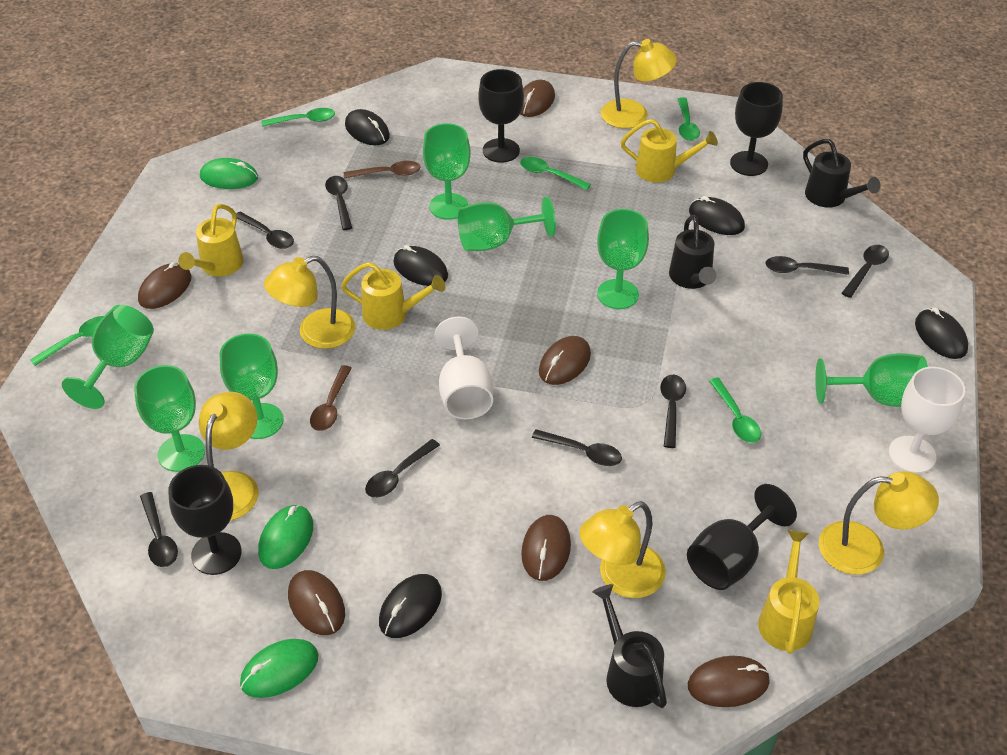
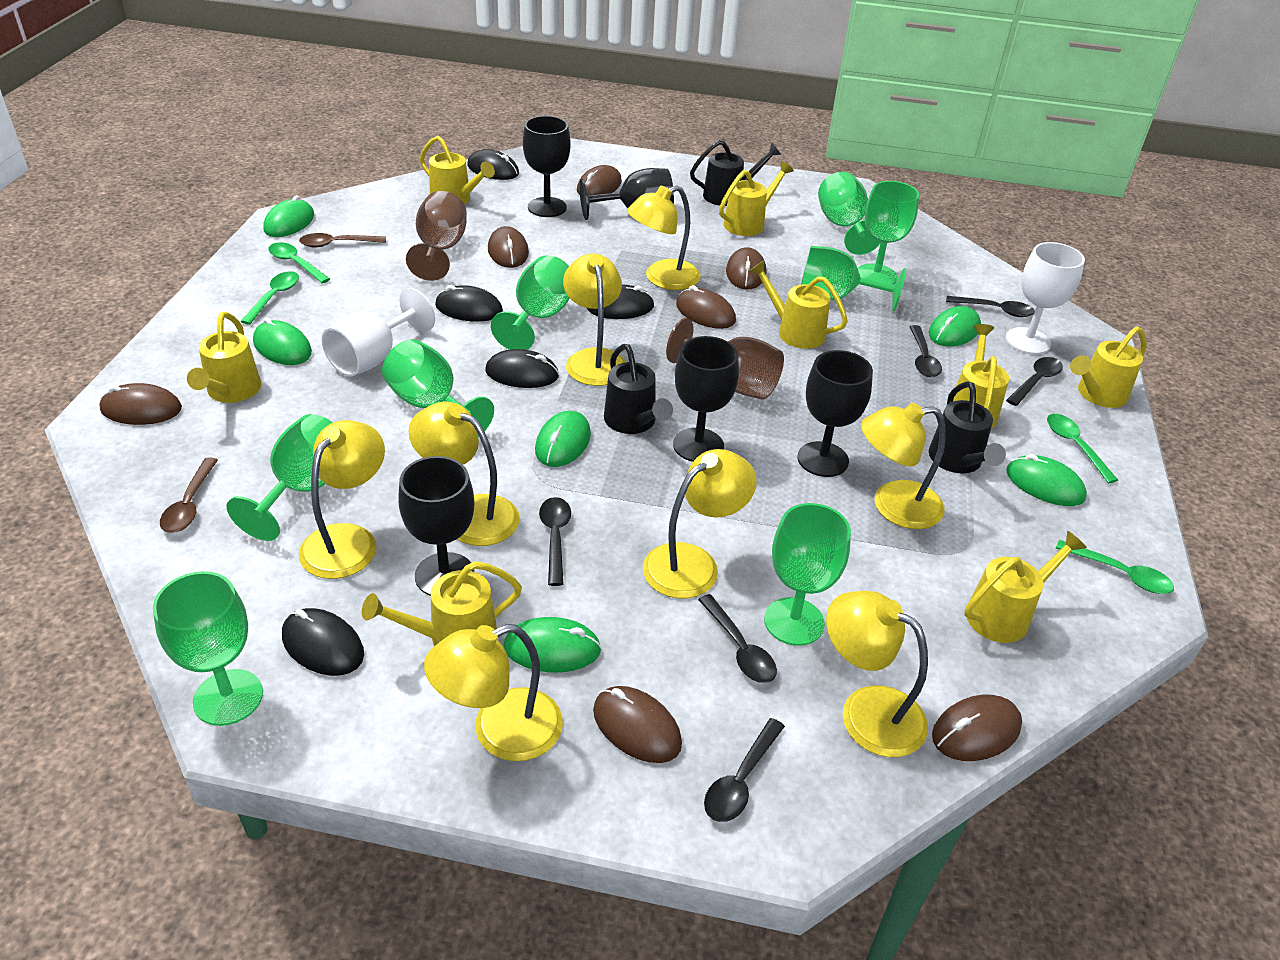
black goblet: [168,465,242,575] [478,69,524,163] [687,484,797,590] [730,82,783,176] = 4 -> [399,456,474,596] [523,116,571,217] [580,168,674,220] [673,336,739,462] [797,350,873,477] = 5
black spoon: [140,492,178,567] [236,212,294,249] [325,176,352,230] [365,439,440,498] [532,429,622,466] [660,375,686,448] [765,256,849,275] [842,245,889,298] = 8 -> [539,497,571,586] [698,594,777,683] [704,718,785,822] [910,325,942,377] [946,296,1035,317] [1006,357,1063,406] = 6
brown goblet: none = 0 -> [406,191,467,281] [666,318,784,400] = 2
brown mouse: [138,262,191,309] [288,570,345,635] [520,80,555,117] [521,515,571,581] [539,336,591,385] [688,656,770,707] = 6 -> [99,383,182,425] [488,226,529,268] [577,165,622,195] [593,686,682,763] [676,285,736,329] [726,247,766,290] [932,695,1022,761] = 7
green goblet: [62,305,154,409] [134,365,205,472] [220,334,284,439] [423,123,471,220] [458,197,556,251] [597,209,649,309] [815,353,928,407] = 7 -> [153,571,263,726] [227,414,333,541] [382,339,494,437] [491,255,570,350] [764,503,851,646] [801,246,906,311] [818,172,881,255] [858,181,919,284] = 8
green mouse: [200,158,258,189] [240,639,319,698] [258,505,313,569] = 3 -> [253,318,312,365] [263,195,314,237] [503,617,602,672] [535,411,591,467] [929,306,981,347] [1006,454,1087,506] = 6
green spoon: [30,316,104,366] [261,108,335,127] [520,157,591,190] [678,97,700,141] [709,378,761,443] = 5 -> [240,271,299,325] [269,242,330,284] [1047,414,1118,483] [1056,540,1174,594] = 4
yellow lamp: [199,392,258,521] [264,256,356,349] [579,501,666,598] [601,39,677,128] [819,471,939,575] = 5 -> [299,420,385,579] [409,401,520,546] [424,624,563,761] [563,253,626,386] [627,185,701,290] [643,449,757,598] [826,591,928,757] [861,403,946,529] = 8
yellow watering can: [178,204,244,276] [341,262,445,330] [621,119,718,183] [758,530,819,654] = 4 -> [187,312,261,403] [362,561,522,646] [420,136,495,204] [719,161,794,236] [749,260,848,349] [953,324,1009,428] [964,531,1087,643] [1070,326,1147,408] = 8

